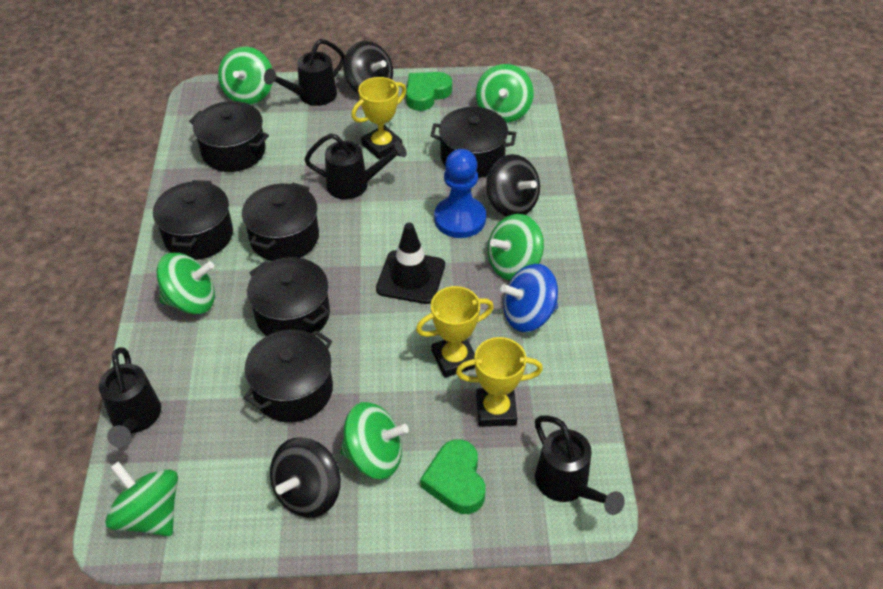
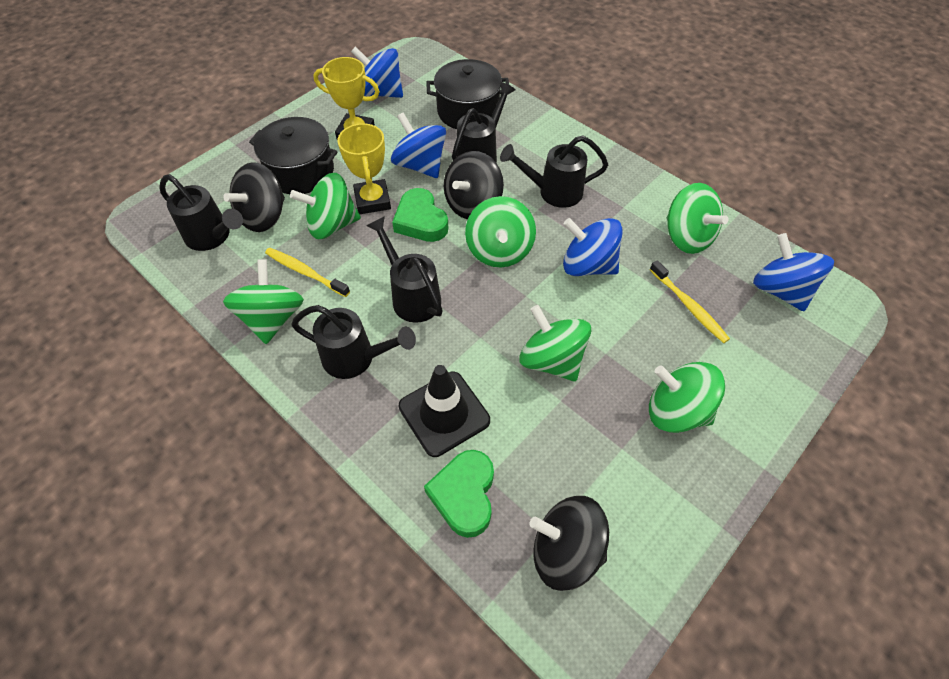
black pot: [153,180,233,260] [189,101,269,172] [242,182,319,261] [244,330,333,423] [247,257,330,336] [430,107,516,178] = 6 -> [249,117,338,194] [426,59,509,129] = 2
black watering can: [99,347,161,447] [264,39,345,106] [304,133,407,199] [535,415,625,515] = 4 -> [159,174,243,251] [291,305,416,379] [367,216,443,323] [452,82,516,162] [500,135,608,208] = 5
blue pawn: [434,149,486,238] = 1 -> none = 0
blue spinning top: [500,264,558,332] = 1 -> [351,46,403,98] [391,112,446,178] [563,218,623,276] [753,233,834,311] = 4
yellow toothbrush: none = 0 -> [265,248,350,297] [650,260,730,343] = 2
yellow trophy: [351,77,406,159] [416,286,494,378] [456,337,543,427] = 3 -> [313,57,380,140] [337,123,391,214] = 2

